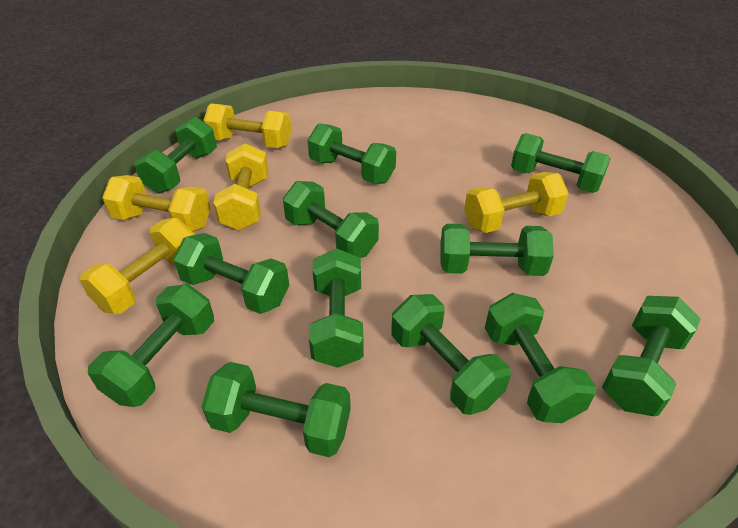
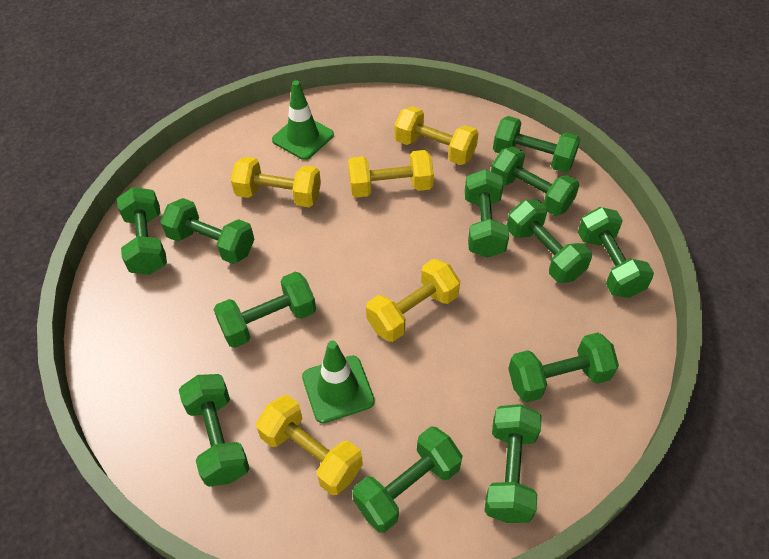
green traffic cone: none = 0 -> [272,80,334,160] [302,341,375,423] = 2

